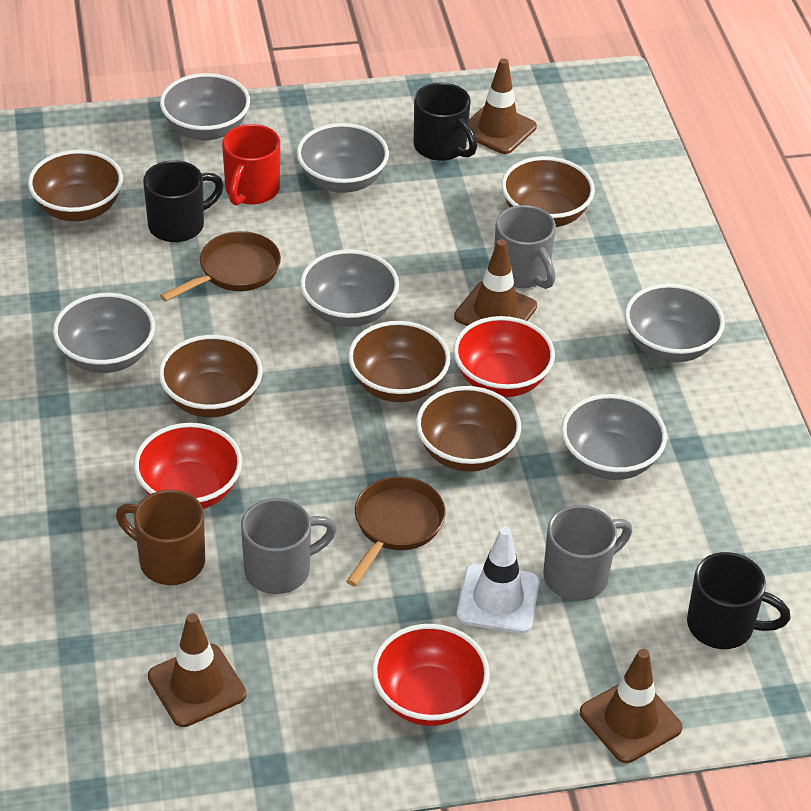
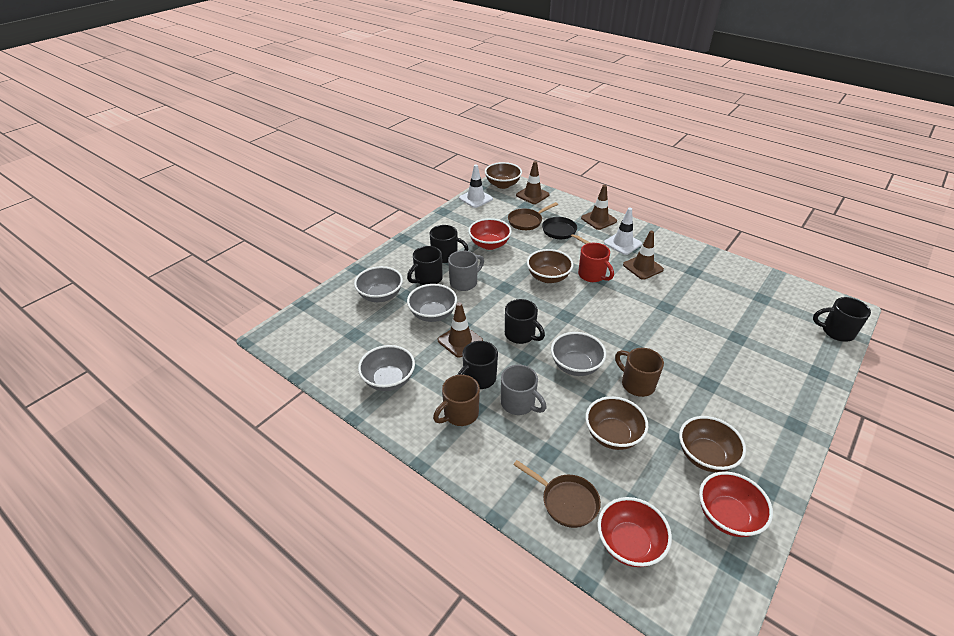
black mug: [143,160,223,242] [414,82,477,161] [687,552,791,649] = 3 -> [407,246,443,285] [430,225,468,263] [457,341,498,389] [505,299,545,344] [813,297,871,342] = 5
black pan: none = 0 -> [542,217,590,244] = 1
brown bowl: [28,150,123,221] [159,335,262,417] [348,321,451,402] [416,386,521,472] [501,156,595,227] = 5 -> [485,162,522,189] [527,249,573,283] [585,396,648,450] [679,416,746,472] = 4
brown mug: [116,490,205,585] = 1 -> [433,375,480,426] [615,348,664,397] = 2
grey bowl: [53,293,155,373] [160,73,250,141] [297,123,389,193] [300,250,399,327] [561,394,667,480] [625,284,725,362] = 6 -> [354,266,403,302] [358,345,415,391] [407,284,457,322] [551,332,606,376] = 4
grey mug: [241,498,337,594] [494,205,556,289] [543,505,632,601] = 3 -> [448,251,484,291] [501,365,547,415] = 2
white traffic cone: [456,527,540,634] = 1 -> [459,165,493,208] [604,208,642,255] = 2

